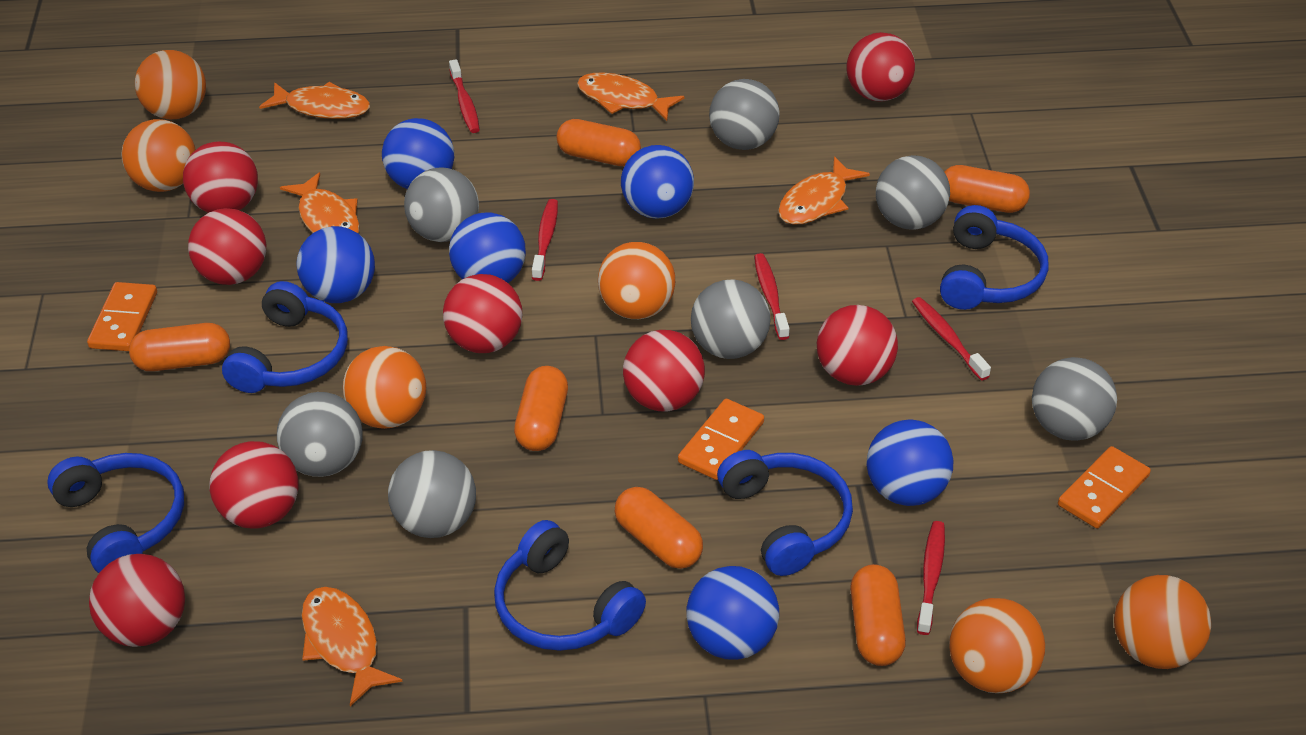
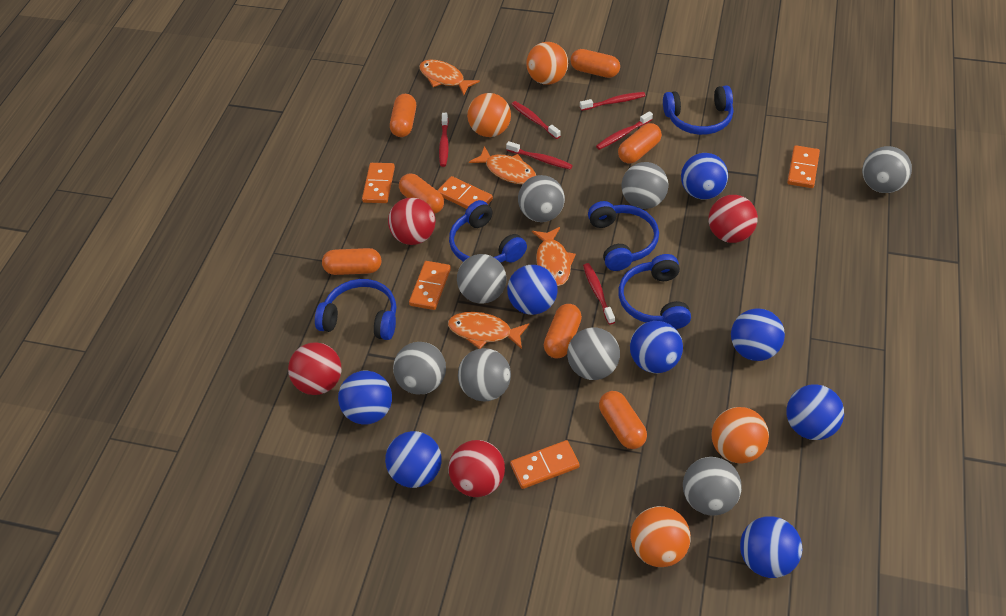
blue ball: [296,226,375,303] [382,118,454,189] [449,212,526,283] [621,145,694,219] [686,566,779,660] [866,420,954,506] = 6 -> [338,371,392,425] [385,431,442,488] [507,265,557,315] [630,321,683,373] [681,153,728,200] [731,308,785,361] [740,516,802,578] [786,384,844,440] = 8
grey ball: [277,392,363,477] [388,450,476,538] [404,167,479,242] [691,279,771,359] [709,79,780,150] [876,155,950,230] [1032,357,1117,441] = 7 -> [393,342,446,394] [457,254,506,304] [458,348,511,402] [518,175,565,222] [567,328,620,380] [622,162,669,209] [683,457,742,516] [862,146,912,193] = 8
orange ball: [121,119,196,192] [135,50,206,119] [343,346,426,429] [598,242,675,319] [949,598,1045,693] [1114,575,1211,669] = 6 -> [467,93,511,137] [526,42,568,85] [630,506,691,567] [711,407,769,463] = 4
orange capsule: [129,323,230,371] [514,366,568,451] [557,119,641,166] [615,487,703,569] [850,564,906,666] [944,165,1030,213] = 6 -> [322,248,381,275] [390,94,416,137] [399,173,444,214] [544,304,582,359] [570,49,620,78] [599,391,647,449] [618,123,662,164] = 7
orange domino: [87,282,157,351] [678,399,764,480] [1058,446,1151,529] = 3 -> [362,163,395,203] [409,261,451,310] [437,176,493,209] [510,440,580,489] [787,145,820,188] = 5
orange fish: [259,82,370,119] [280,172,360,233] [301,587,403,706] [577,72,684,121] [778,156,870,225] = 5 -> [419,59,480,95] [448,312,529,349] [469,146,536,184] [532,227,576,286] = 4
red ball: [89,554,185,647] [183,142,258,213] [188,208,266,285] [210,441,299,529] [443,274,523,353] [623,330,705,412] [817,305,898,386] [846,32,915,102] = 8 -> [288,342,342,395] [388,197,436,245] [448,440,505,497] [709,195,758,243] = 4
red toothbrush: [449,59,480,133] [532,199,558,281] [754,253,789,340] [912,297,991,381] [917,521,945,635] = 5 -> [439,113,449,167] [506,141,573,169] [511,101,560,139] [580,92,645,111] [583,263,615,325] [596,111,653,150] = 6

